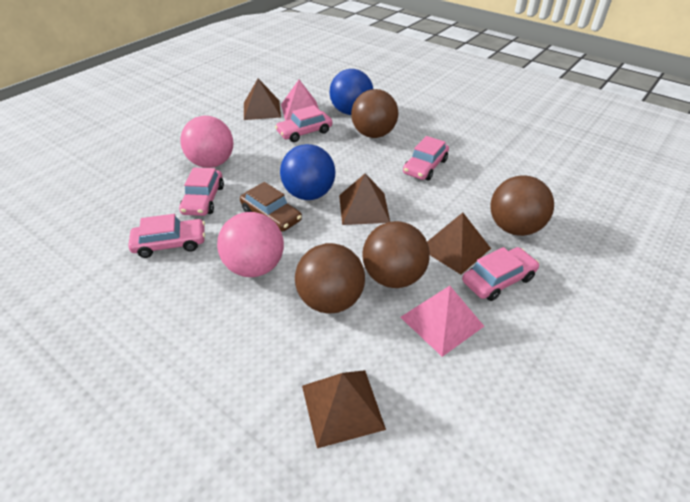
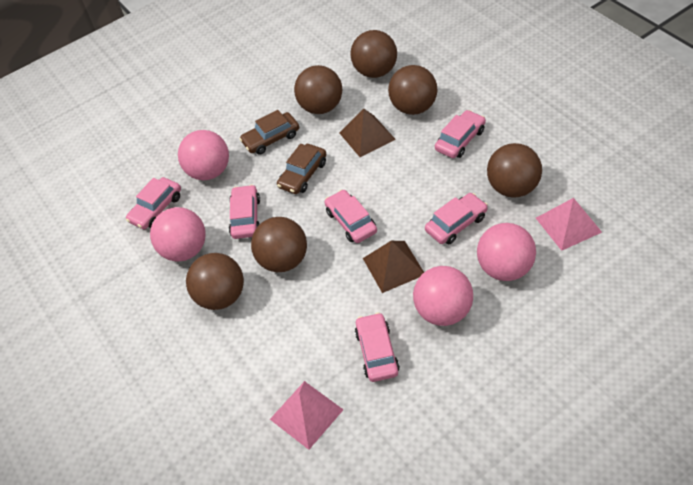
blue ball: [280,144,336,200] [330,69,373,115] = 2 -> none = 0
brown ball: [295,243,365,313] [351,89,398,138] [362,221,430,288] [490,175,554,236] = 4 -> [186,253,244,310] [251,217,307,272] [294,65,342,114] [351,30,397,78] [388,65,437,115] [487,143,542,198] = 6
brown car: [240,182,302,232] = 1 -> [240,110,299,155] [277,144,326,194] = 2
brown pyramid: [244,79,281,120] [302,370,386,448] [339,173,390,225] [427,213,491,275] = 4 -> [339,109,396,157] [363,241,424,293] = 2
pink ball: [181,116,234,168] [217,212,284,277] = 2 -> [150,207,206,262] [178,130,229,180] [413,266,473,326] [477,223,536,281] = 4
pink car: [128,214,205,258] [179,168,224,216] [275,105,332,142] [403,136,449,180] [462,247,539,301] = 5 -> [126,177,181,229] [229,185,260,239] [325,190,377,243] [355,312,400,382] [425,193,488,244] [435,110,486,158] = 6

